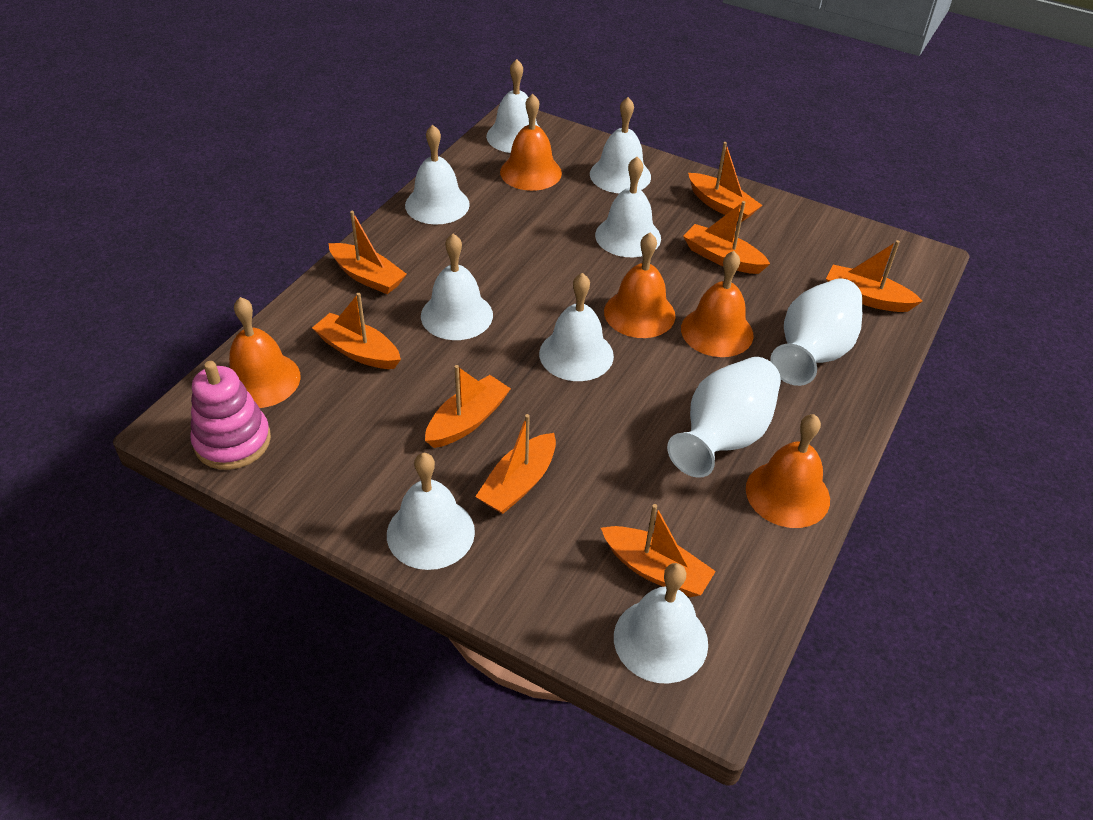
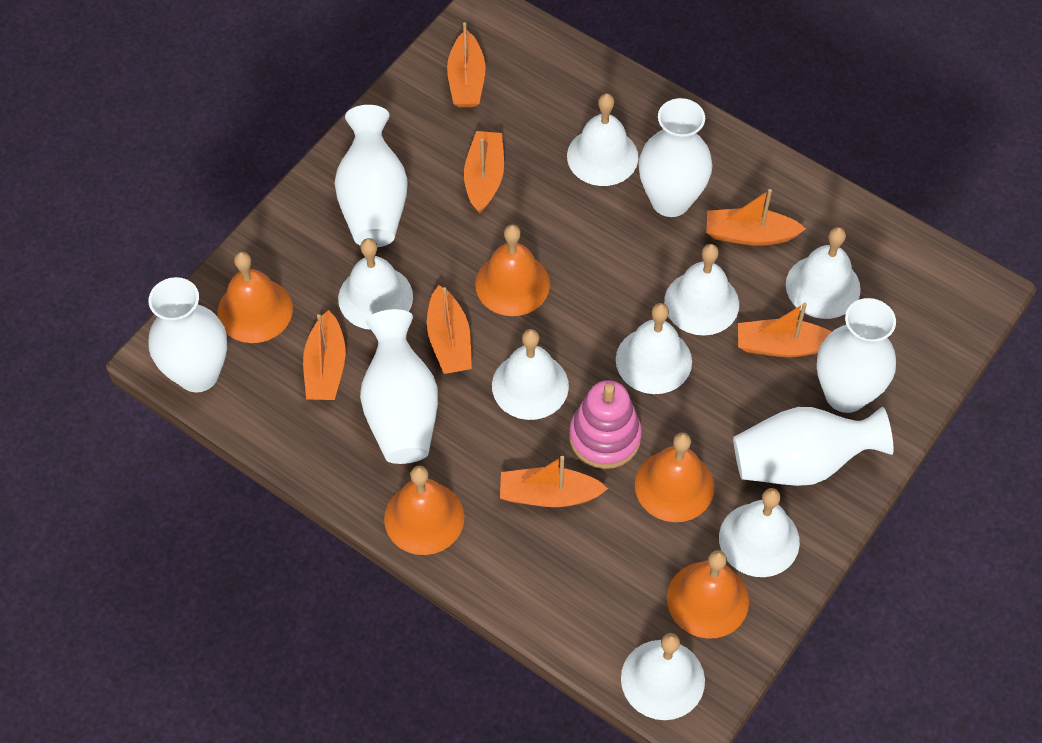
orange boat: [312,293,401,369] [329,211,407,294] [425,365,511,448] [475,414,556,514] [601,504,716,597] [683,201,770,274] [688,142,762,222] [826,240,923,312] = 8 -> [303,310,346,400] [427,285,472,374] [447,22,486,107] [464,131,504,213] [500,456,608,507] [706,189,806,246] [738,303,832,357] = 7
white vase: [667,357,781,478] [770,278,862,386] = 2 -> [149,277,227,393] [335,105,408,247] [360,309,438,464] [638,98,712,217] [733,407,893,486] [817,298,896,413] = 6

